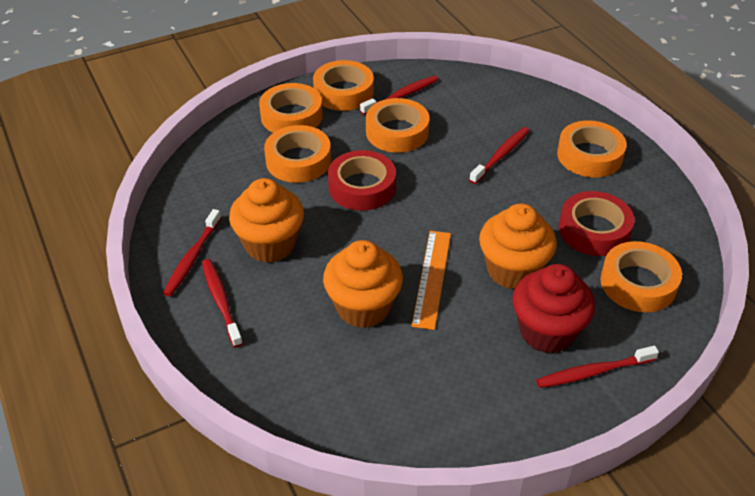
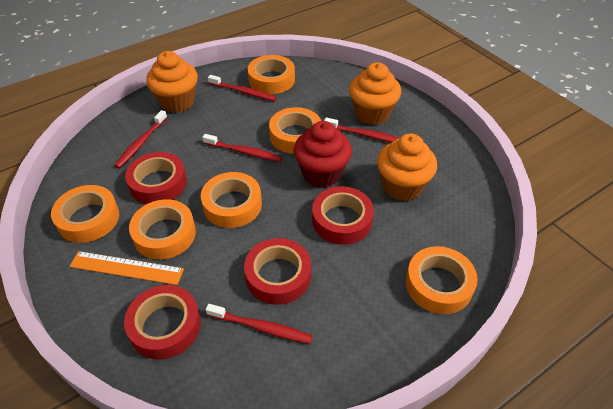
red tape: [328,150,396,211] [559,191,635,256] = 2 -> [124,285,201,359] [125,152,187,204] [244,238,311,305] [312,186,374,245] = 4

